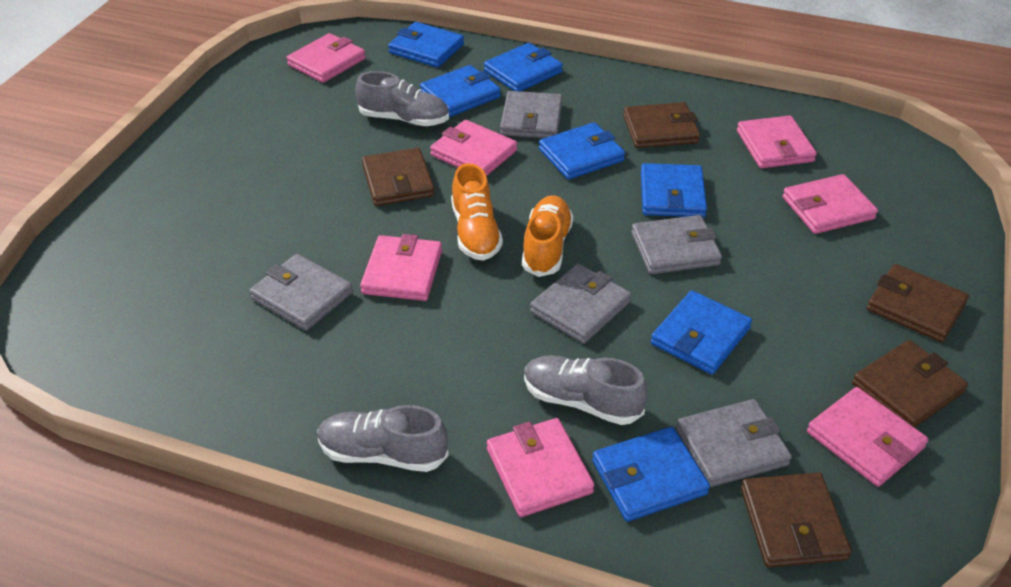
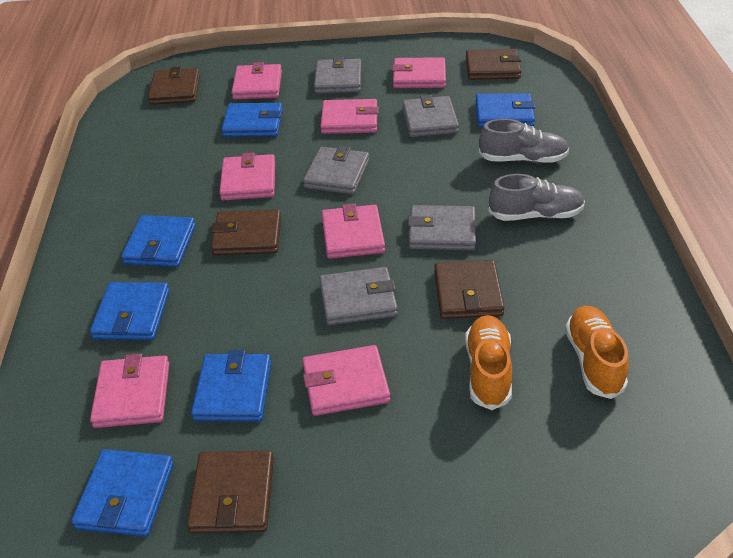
blue wallet: [388,22,464,68] [420,65,501,117] [484,43,563,91] [539,122,625,180] [592,427,710,522] [641,163,707,217] [651,291,752,375] = 7 -> [71,449,174,537] [90,282,170,340] [121,215,196,267] [191,350,271,422] [221,103,283,137] [476,93,535,127] = 6
grey shoe: [318,405,449,472] [355,71,449,126] [524,355,648,425] = 3 -> [479,119,569,163] [489,174,585,221] = 2

